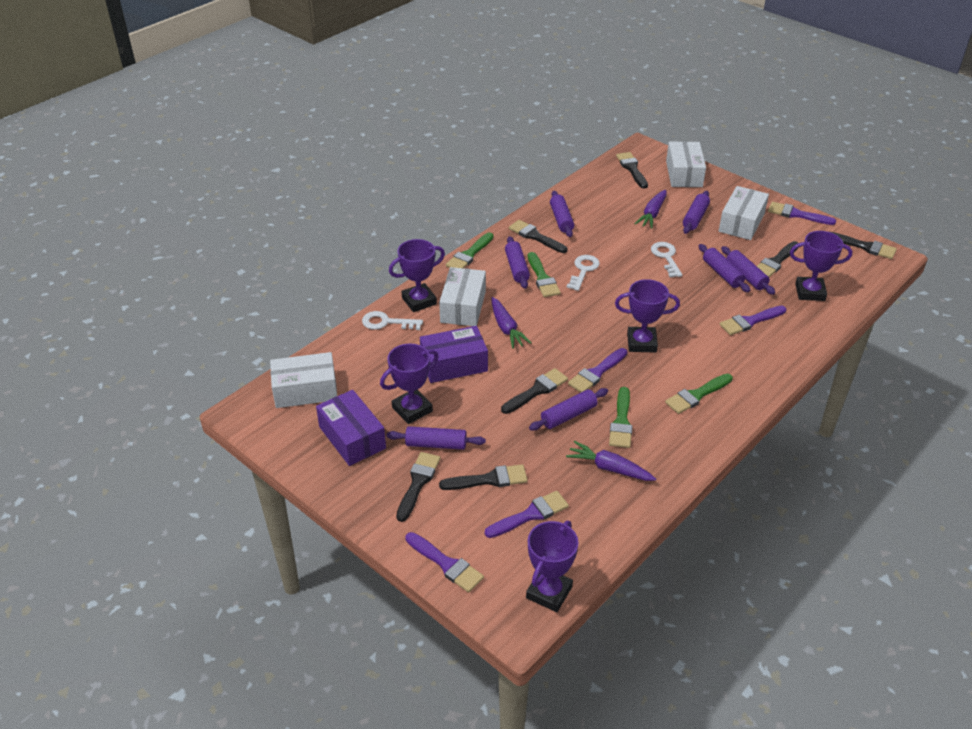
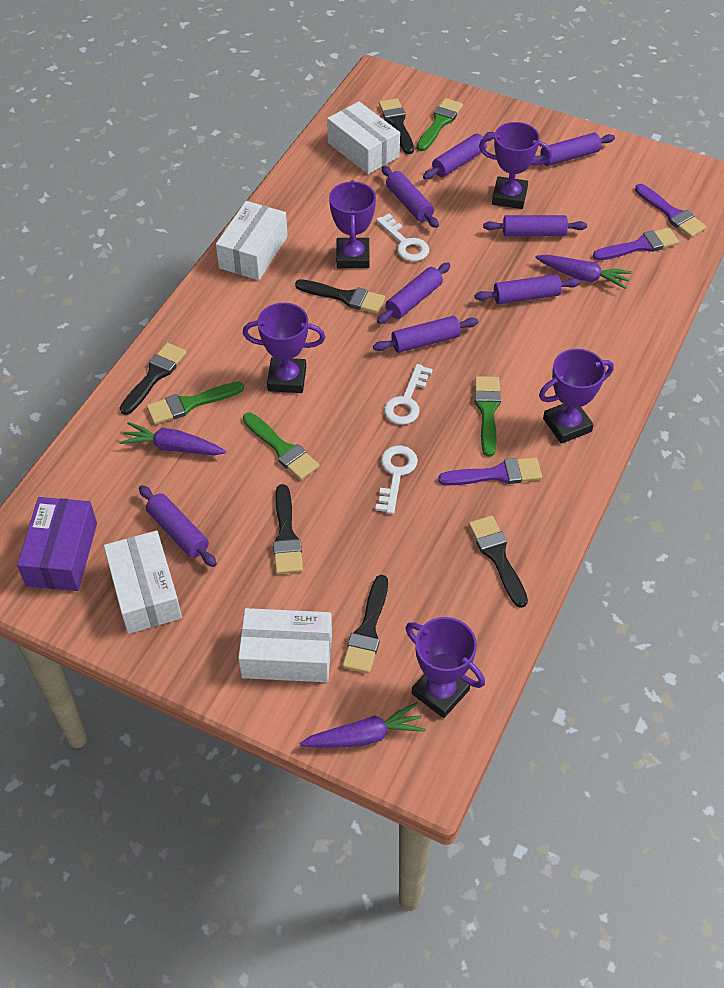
black brush: [396,452,441,522] [439,464,528,490] [501,368,568,414] [509,220,567,253] [616,152,648,189] [757,241,798,277] [831,232,897,259] = 7 -> [120,343,187,415] [273,484,303,574] [295,279,385,314] [342,575,388,673] [379,99,414,154] [469,516,528,608] = 6
purple box: [316,390,386,466] [420,326,488,383] = 2 -> [17,497,97,591] = 1
purple brush: [405,532,484,593] [485,491,569,538] [568,348,627,392] [720,306,786,335] [768,202,836,225] = 5 -> [438,457,542,485] [593,228,679,261] [635,184,707,238] = 3
purple rolling pin: [386,426,486,450] [505,236,530,289] [529,388,608,430] [550,191,574,237] [683,191,710,234] [699,244,750,292] [721,246,775,295] = 7 -> [139,485,217,567] [373,316,478,353] [377,262,451,324] [382,166,439,228] [423,132,495,179] [475,274,580,304] [483,215,587,236] [533,133,615,166] = 8

